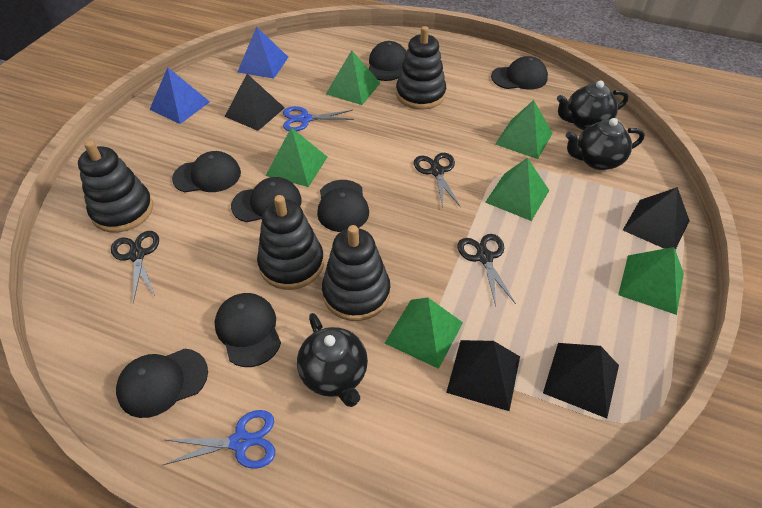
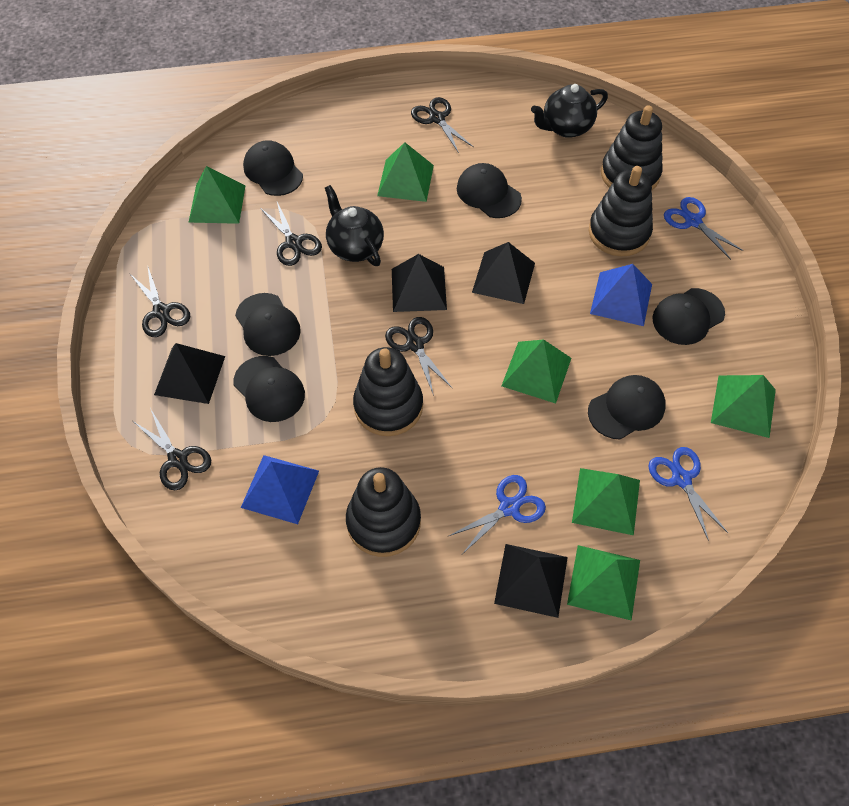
black cap: [116,348,208,418] [172,151,241,193] [214,293,281,367] [231,177,302,222] [317,180,369,232] [368,41,406,81] [491,56,548,90] = 7 -> [233,356,305,422] [235,293,301,356] [243,140,303,196] [457,163,522,218] [588,375,666,440] [653,288,725,345] = 6
black scissors: [111,231,159,303] [414,153,461,208] [458,234,516,306] = 3 -> [130,267,190,337] [133,408,211,490] [260,202,322,266] [385,317,453,396] [411,97,473,153] = 5
black teapot: [297,313,368,407] [557,81,629,130] [566,118,645,170] = 3 -> [325,185,384,266] [531,84,608,138] = 2
blue scissors: [163,410,275,469] [283,106,354,131] = 2 -> [449,475,546,554] [648,447,728,541] [664,197,744,260] = 3

